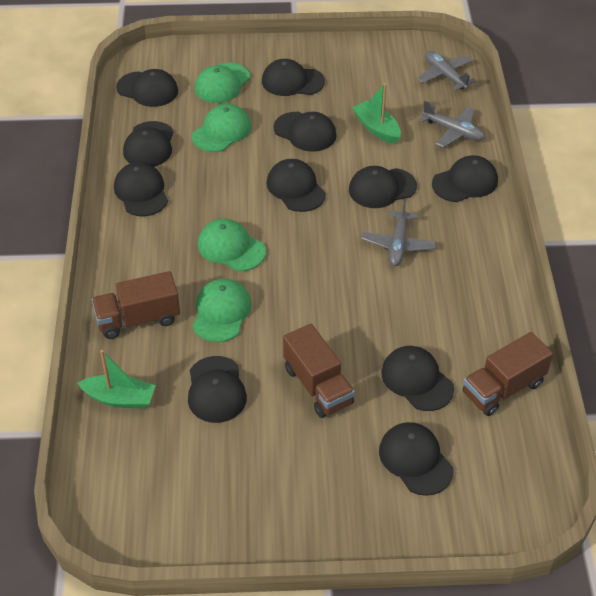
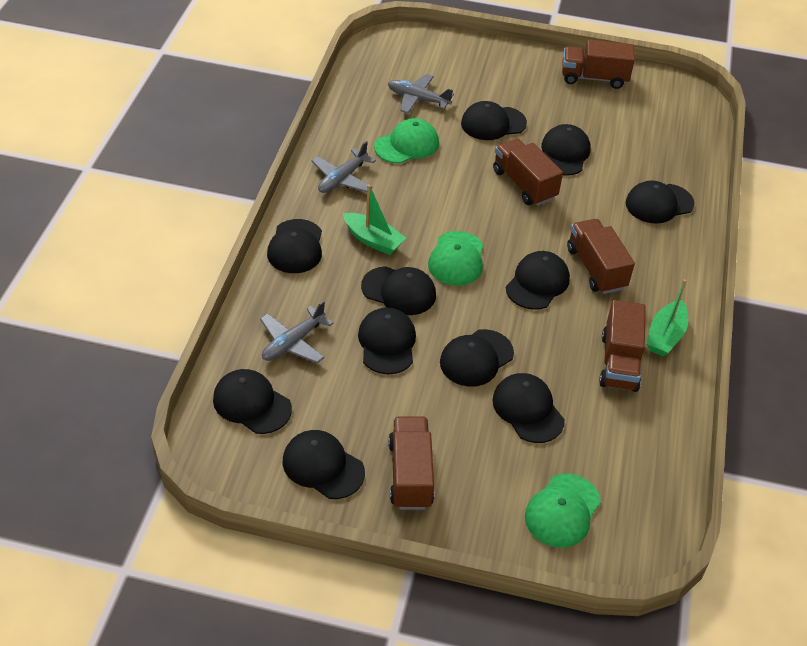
brown truck: [92,271,180,339] [283,324,355,418] [463,332,553,416] = 3 -> [388,416,434,510] [493,138,563,206] [562,40,635,89] [567,219,635,294] [599,300,646,392] = 5
green cap: [192,104,251,152] [192,279,251,342] [195,63,250,103] [198,219,266,271] = 4 -> [374,118,439,164] [428,231,483,286] [525,473,601,548] = 3

